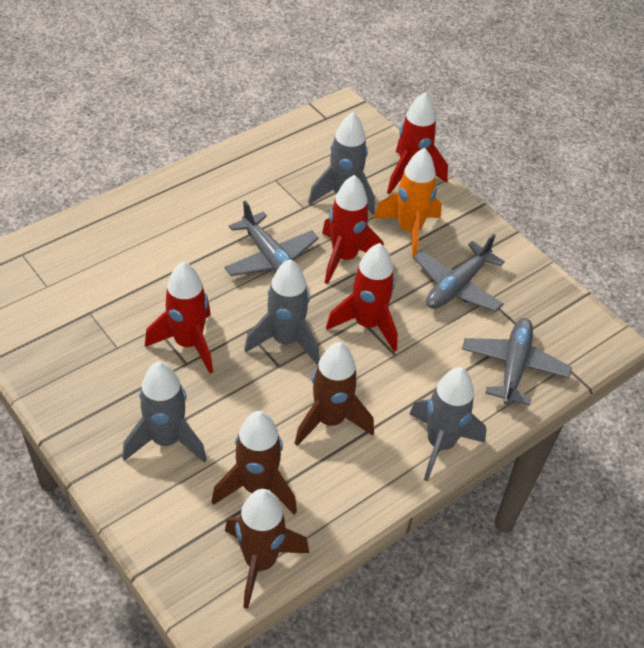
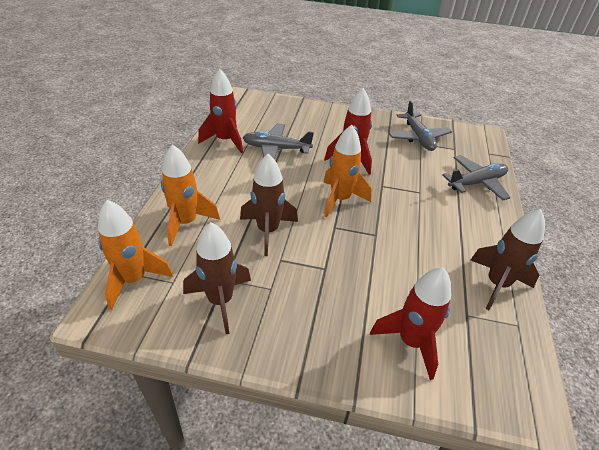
grey rocket: [122,362,207,463] [244,259,320,365] [308,112,375,215] [409,367,486,481] = 4 -> none = 0
orange rocket: [374,148,442,259] = 1 -> [98,200,173,310] [161,144,220,246] [323,125,371,217] = 3
red rocket: [145,261,213,373] [322,175,384,284] [326,243,398,352] [387,92,448,194] = 4 -> [198,69,243,153] [324,88,372,175] [370,267,451,380] = 3

